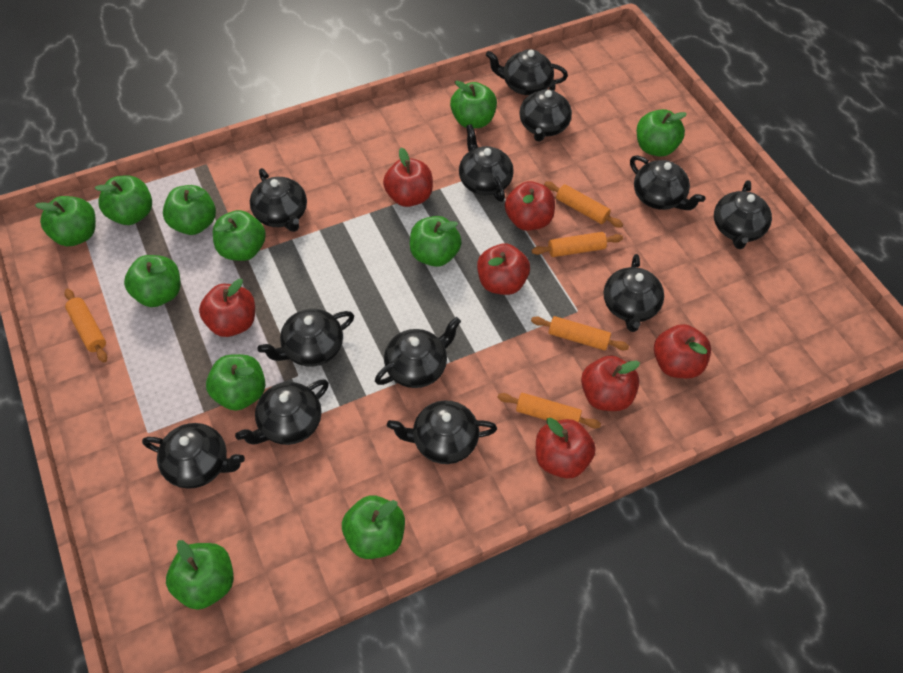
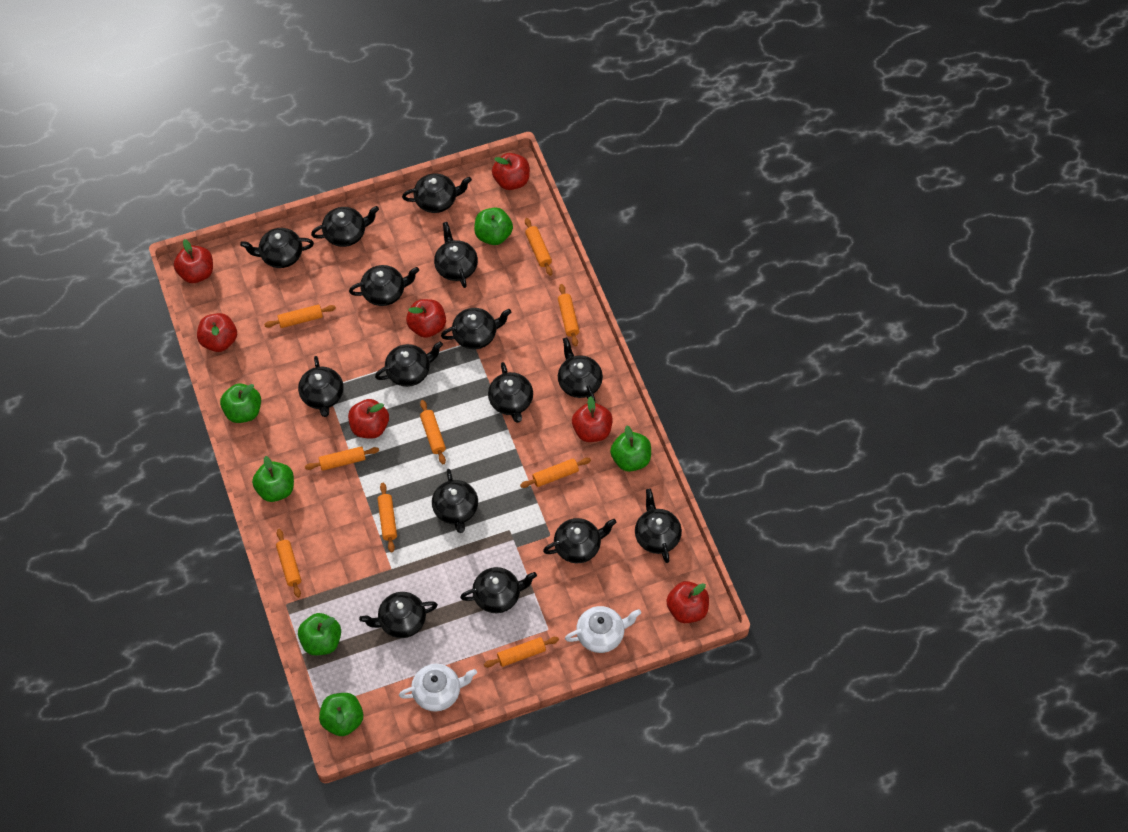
black teapot: [142,423,245,489] [235,379,329,445] [250,168,307,232] [258,309,354,367] [375,317,461,388] [387,400,497,464] [459,124,514,202] [486,49,568,95] [519,81,572,142] [604,254,664,332] [630,155,705,210] [714,180,772,249] = 12 -> [240,228,314,268] [298,356,344,417] [311,206,379,247] [349,265,419,306] [359,592,438,638] [375,341,443,387] [402,173,472,213] [432,469,478,533] [434,222,478,288] [441,308,511,349] [460,567,537,613] [488,362,533,423] [543,518,616,563] [558,337,603,401] [635,488,682,563] = 15
green apple: [35,196,96,246] [95,175,152,225] [124,255,181,307] [163,185,216,235] [166,540,234,610] [206,354,265,411] [213,210,266,261] [342,495,405,559] [410,216,462,267] [450,81,497,128] [637,109,687,157] = 11 -> [220,384,261,423] [252,456,294,502] [298,613,341,655] [319,693,363,736] [474,207,513,245] [610,426,651,472] = 6
orange rolling pin: [64,288,107,362] [497,393,601,428] [531,316,629,351] [532,232,623,257] [544,181,623,228] = 5 -> [264,304,336,328] [276,529,301,598] [305,446,379,471] [378,483,397,552] [420,400,446,464] [484,637,559,667] [520,458,591,488] [525,218,553,276] [558,284,579,347] = 9
white teapot: none = 0 -> [399,664,477,712] [565,606,641,653] = 2

